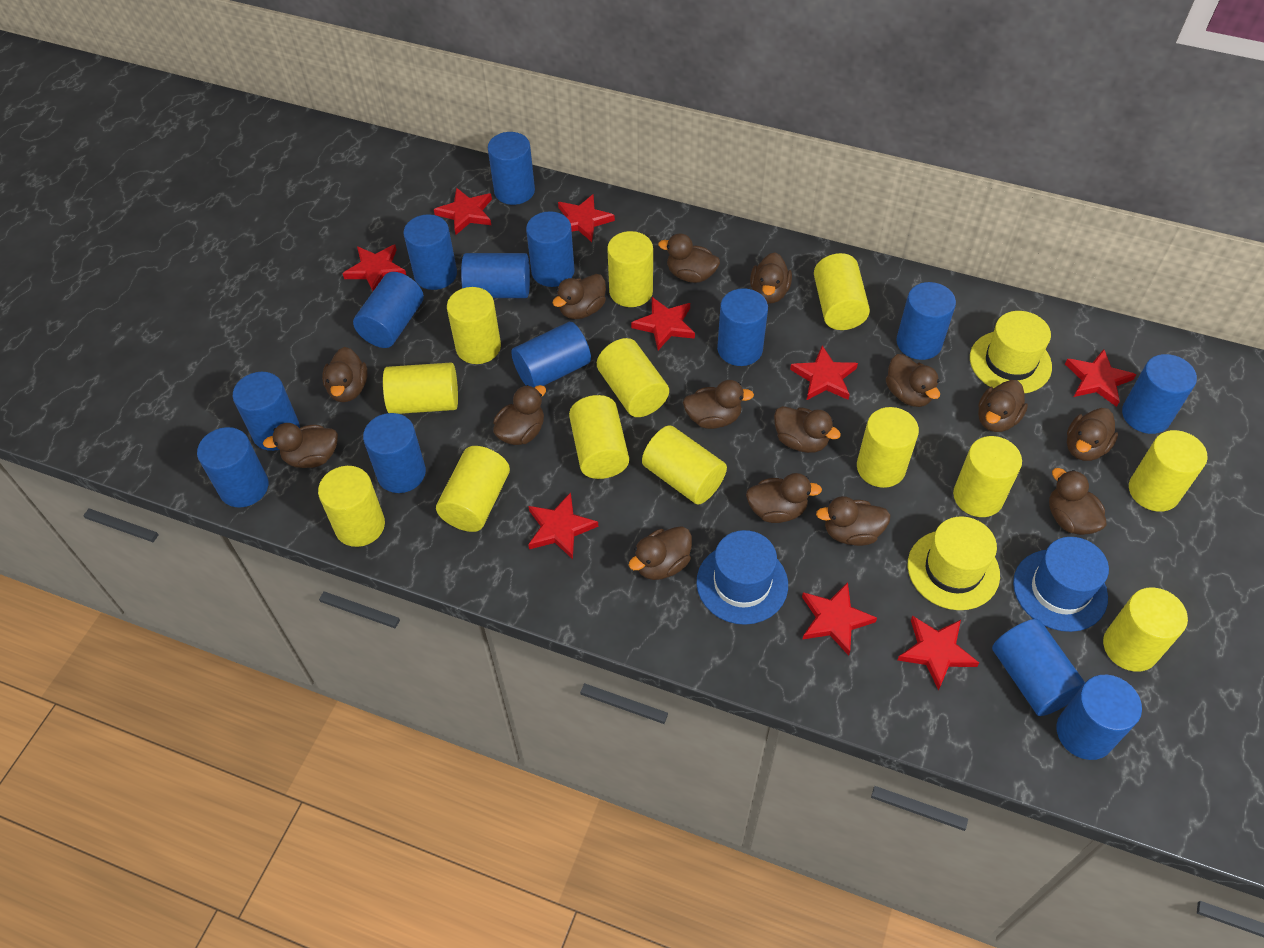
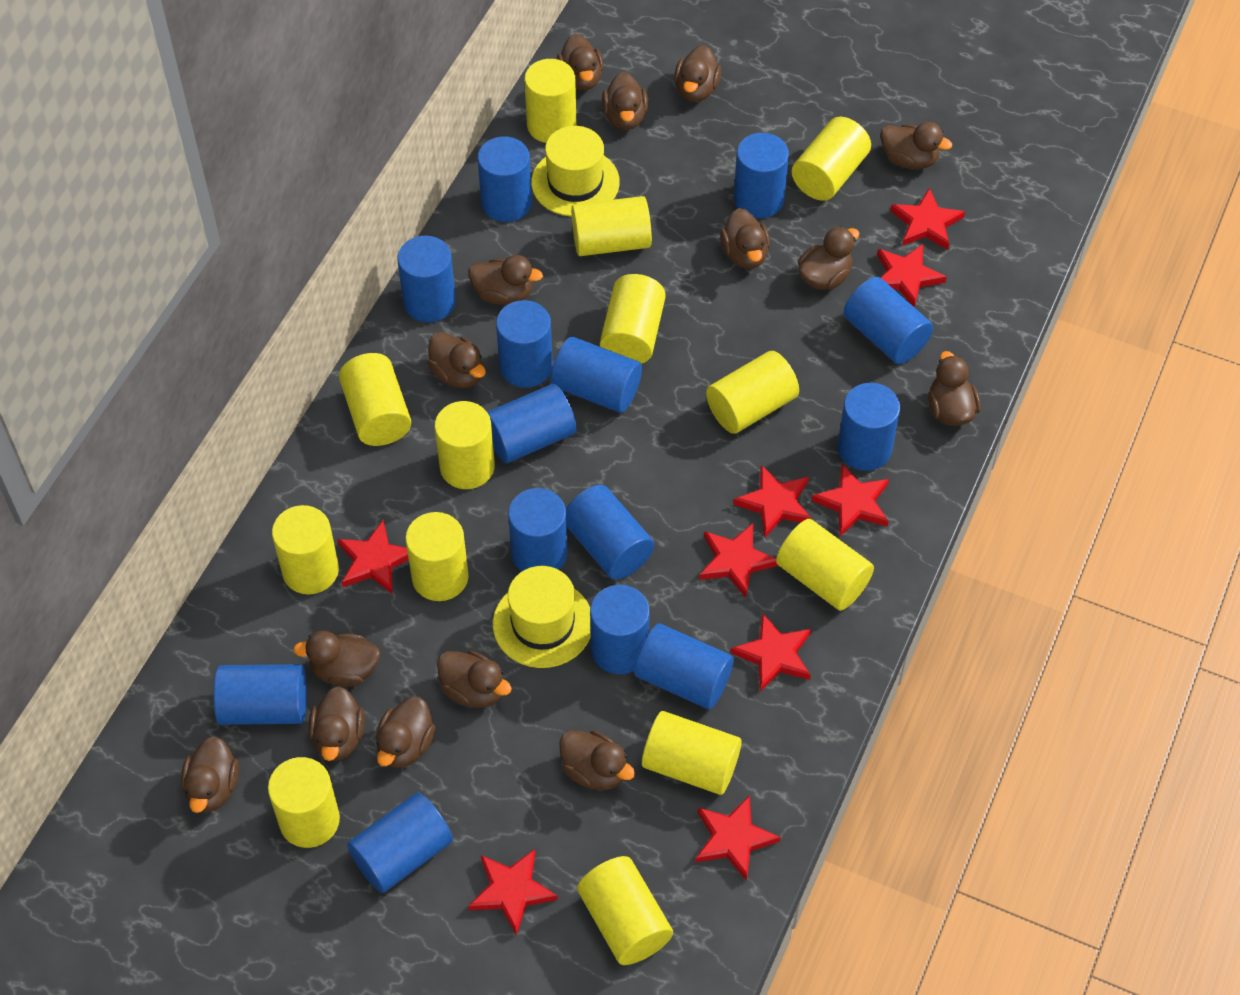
blue hat: [697,530,788,625] [1013,537,1109,632] = 2 -> none = 0

